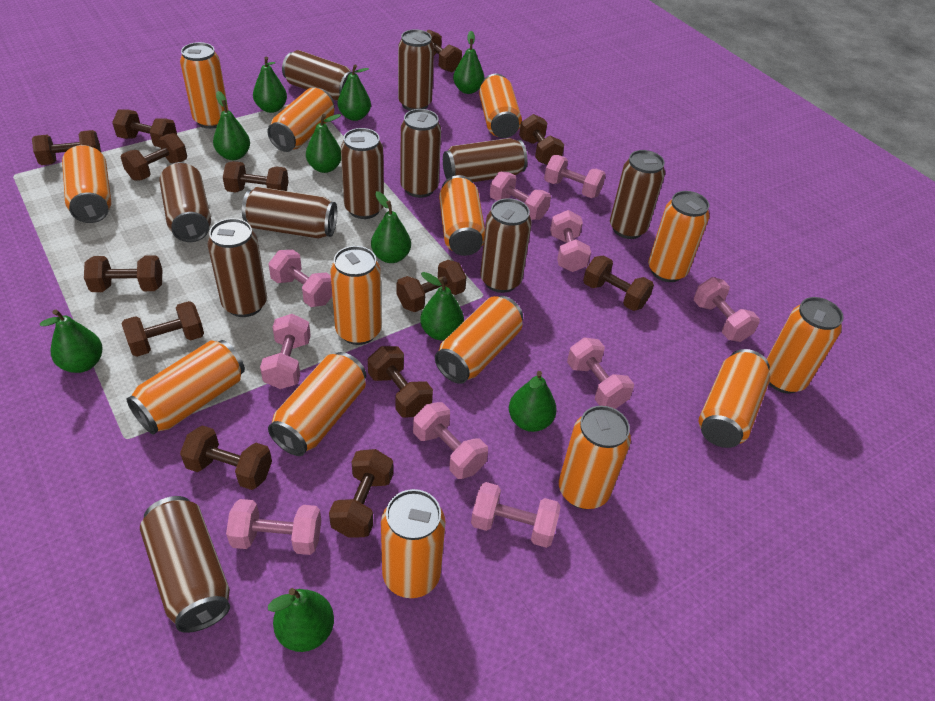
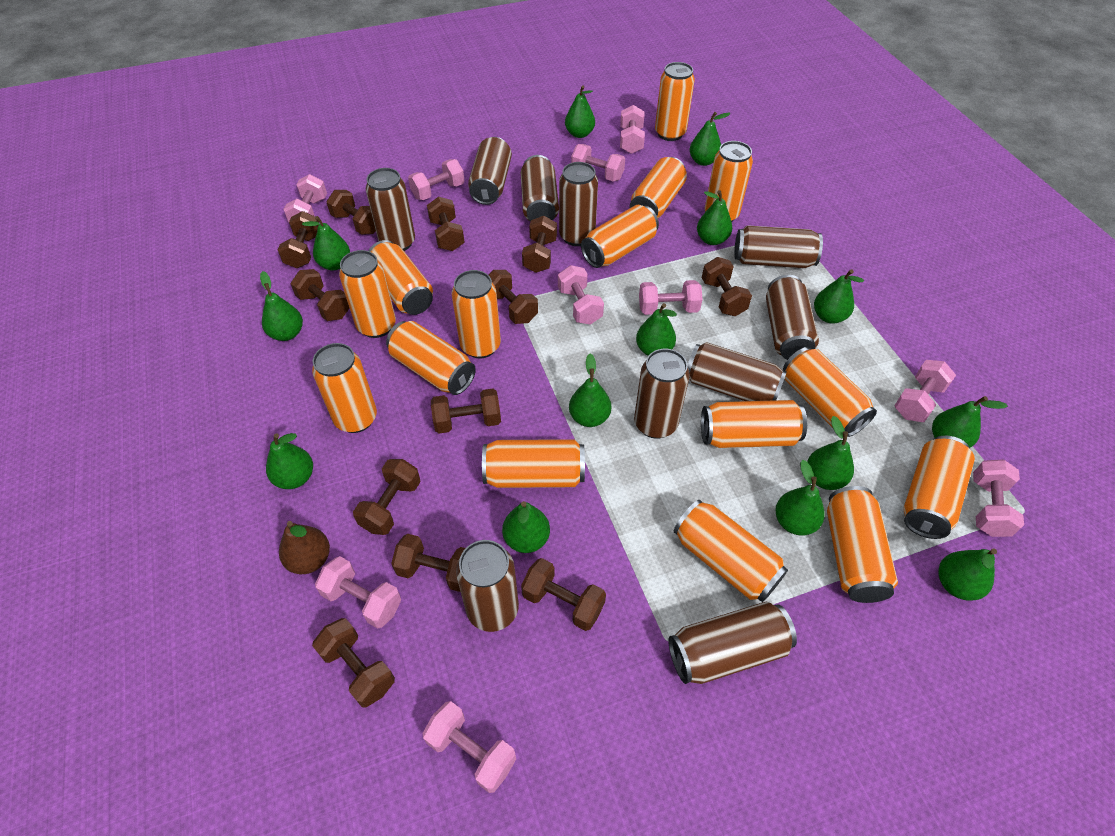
brown can: [140,496,230,633] [159,162,211,242] [207,218,267,317] [242,187,337,238] [282,50,352,101] [341,128,384,219] [398,29,434,111] [400,109,441,198] [443,138,527,182] [480,198,532,293] [610,150,665,239] = 11 -> [366,168,415,251] [456,540,519,632] [468,137,512,205] [521,155,559,221] [559,162,598,246] [634,349,690,439] [668,602,797,684] [688,342,786,401] [734,225,823,268] [766,275,819,360] = 10
brown dumbbell: [32,130,101,165] [84,255,162,292] [112,109,177,147] [121,133,187,181] [121,301,204,357] [180,425,272,490] [223,161,289,192] [329,449,393,538] [368,346,433,418] [397,260,466,312] [426,29,462,72] [519,114,564,165] [583,255,654,311] = 13 -> [278,211,319,268] [291,269,349,321] [312,618,395,707] [327,190,376,235] [353,459,421,535] [391,534,466,592] [427,197,465,251] [431,389,501,433] [489,270,538,324] [521,558,606,631] [522,216,557,273] [702,257,752,316] = 12
brown pear: none = 0 -> [279,521,330,574] = 1
green pear: [40,309,103,373] [213,91,250,160] [253,56,287,113] [268,588,334,652] [306,114,341,173] [338,65,371,121] [371,191,411,263] [420,272,464,341] [453,31,484,94] [509,371,557,432] = 10 -> [260,271,303,341] [266,433,313,489] [302,216,350,270] [502,501,550,553] [565,86,595,138] [569,354,611,427] [636,303,677,356] [690,112,731,166] [697,190,732,245] [775,460,825,536] [807,416,854,490] [814,269,864,324] [932,396,1008,447] [938,548,997,601] = 14
orange can: [62,145,111,223] [127,340,245,435] [180,42,228,129] [267,88,335,152] [268,352,366,456] [330,246,381,345] [381,489,446,598] [435,296,523,384] [439,175,485,256] [479,74,522,138] [559,406,631,509] [648,191,709,282] [699,349,770,448] [767,297,844,394] = 14 -> [312,343,377,433] [339,250,396,338] [369,240,433,315] [386,321,476,395] [452,270,501,358] [482,439,585,488] [581,205,659,268] [629,157,687,218] [655,62,695,141] [674,500,788,602] [701,400,807,448] [705,141,753,222] [783,347,877,437] [827,486,898,603] [903,436,975,539] = 15

